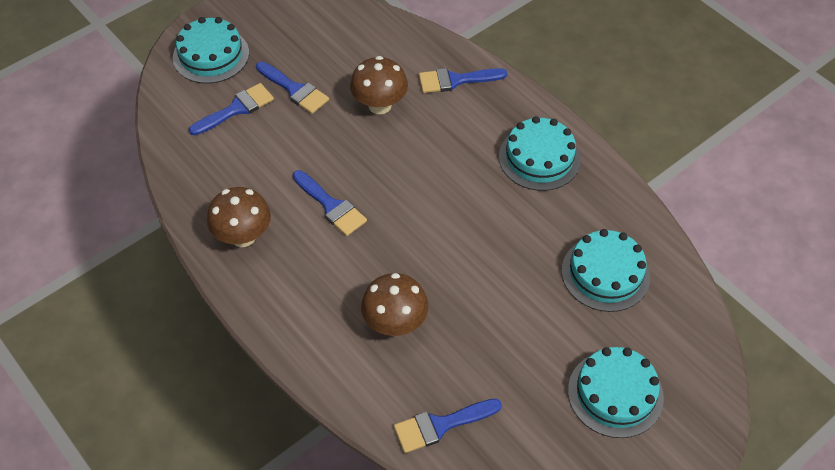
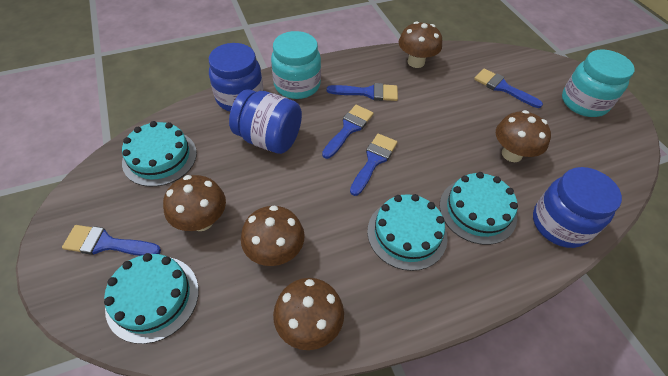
blue jar: none = 0 -> [209,43,263,111] [229,89,302,154] [533,167,622,248] = 3
brown mushroom: [207,187,271,247] [350,56,408,115] [361,273,428,336] = 3 -> [163,175,226,231] [241,205,305,266] [273,278,344,350] [399,21,442,68] [496,110,551,162] = 5
turquoise jar: none = 0 -> [271,31,321,99] [562,49,635,117] = 2

